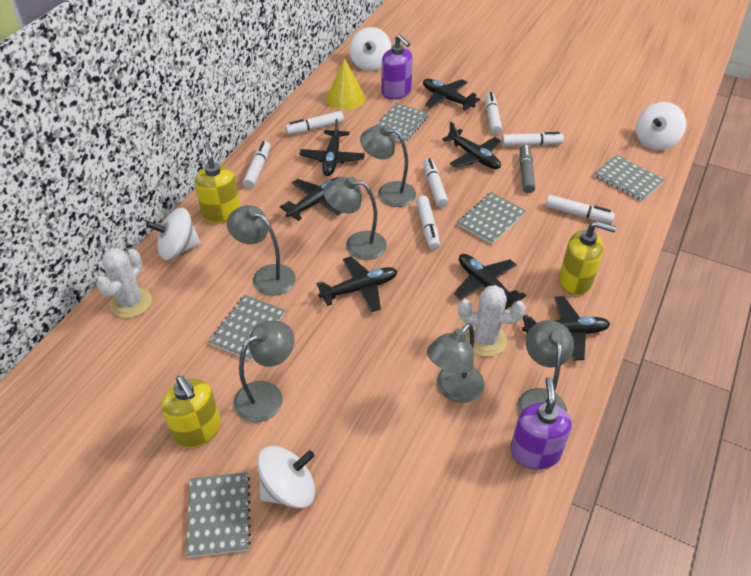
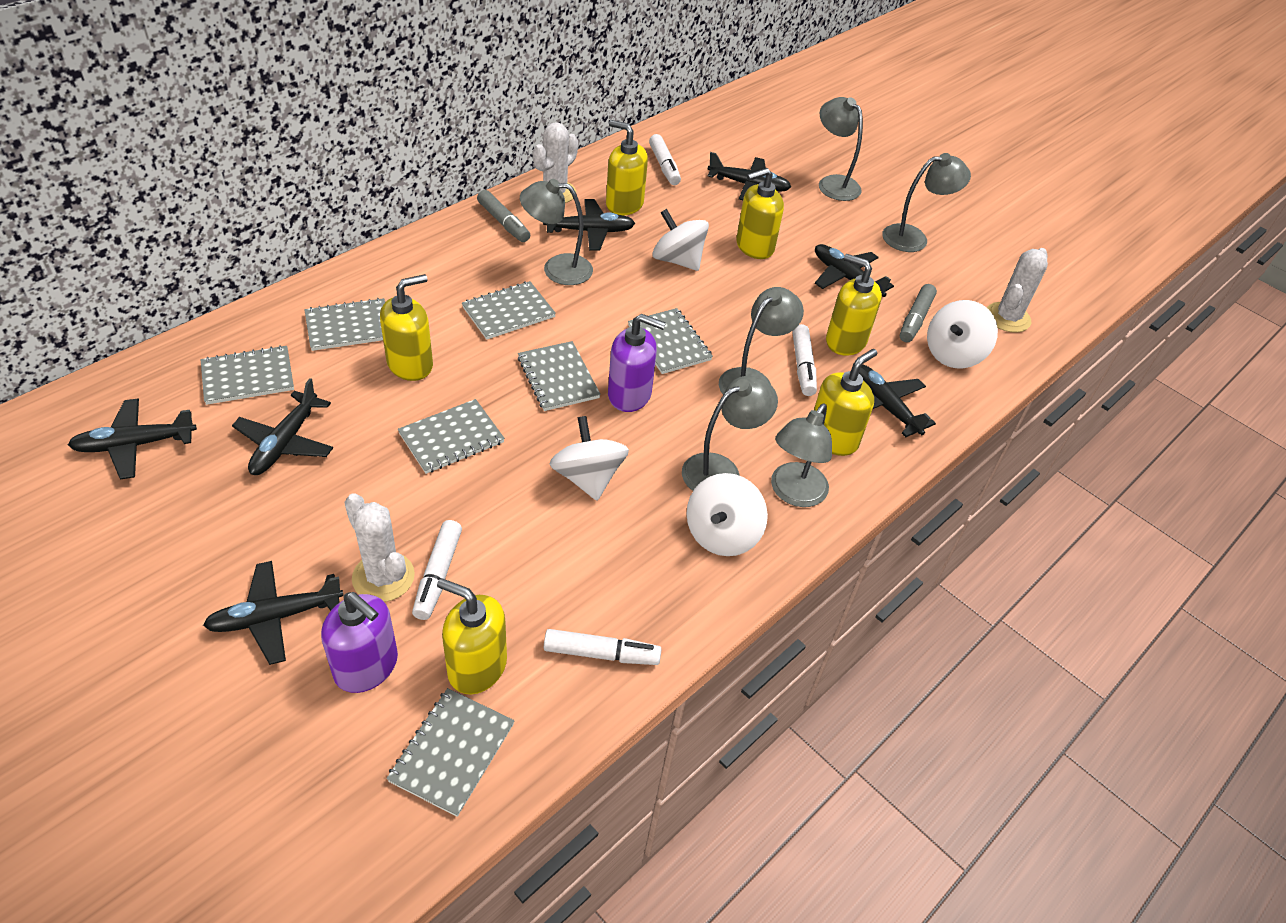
grey marker: [520,145,535,193] = 1 -> [477,190,530,242] [900,284,937,342] = 2
grey notebook: [186,472,251,558] [208,295,286,361] [375,103,429,142] [457,192,526,244] [594,155,665,201] = 5 -> [201,345,294,405] [304,298,385,351] [386,688,515,817] [398,399,505,474] [462,281,556,340] [518,341,601,411] [628,308,713,374] = 7
white cactus: [96,248,152,318] [458,285,526,357] = 2 -> [344,493,415,602] [533,122,578,203] [987,248,1048,333] = 3
white marker: [243,141,270,189] [285,111,344,135] [416,196,440,250] [423,158,448,208] [485,92,502,135] [501,132,564,146] [546,195,615,223] = 7 -> [412,520,462,620] [544,629,661,665] [649,134,681,185] [792,324,817,396] = 4
yellow cone: [326,58,365,110] = 1 -> none = 0
yellow soap dispenser: [161,376,221,448] [195,143,240,223] [559,221,616,295] = 3 -> [380,274,433,381] [437,578,507,694] [606,120,648,215] [736,168,784,259] [814,349,877,456] [826,254,882,356] = 6

